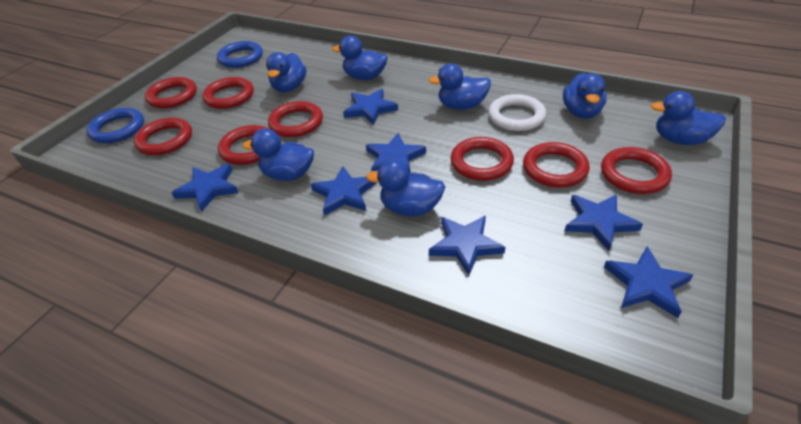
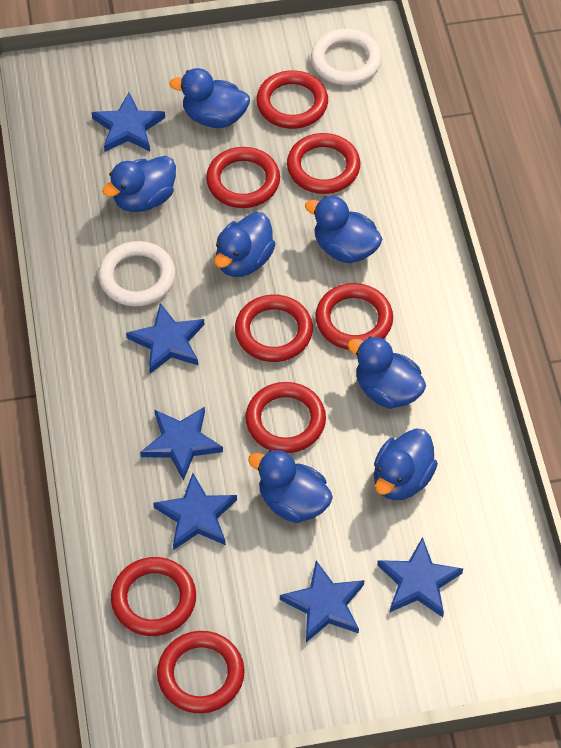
blue ring: [87,108,144,143] [217,41,263,68] = 2 -> none = 0
blue star: [171,164,239,212] [311,166,376,216] [343,89,398,125] [366,133,426,173] [429,216,505,276] [565,194,643,251] [604,246,693,318] = 7 -> [92,93,165,152] [126,303,204,374] [140,407,223,481] [153,473,237,550] [280,561,364,642] [377,537,463,617] = 6
white ring: [488,94,546,131] = 1 -> [99,241,175,306] [311,29,382,85] = 2

